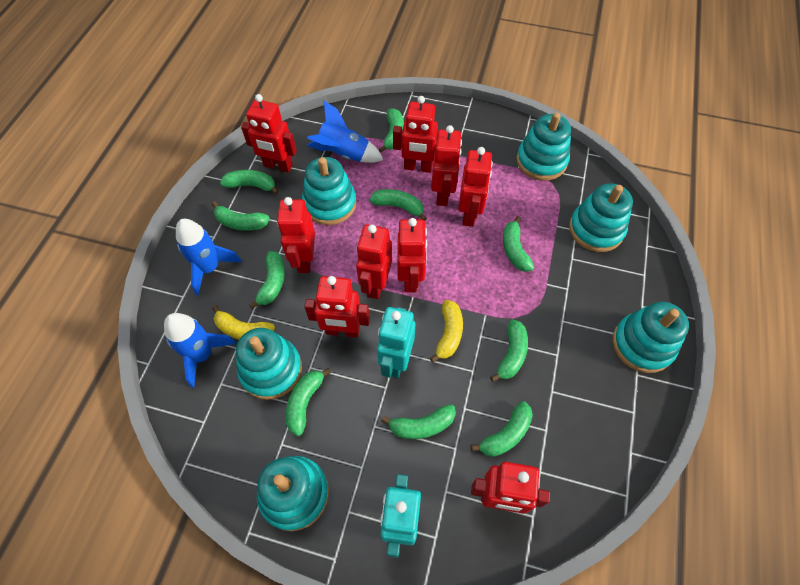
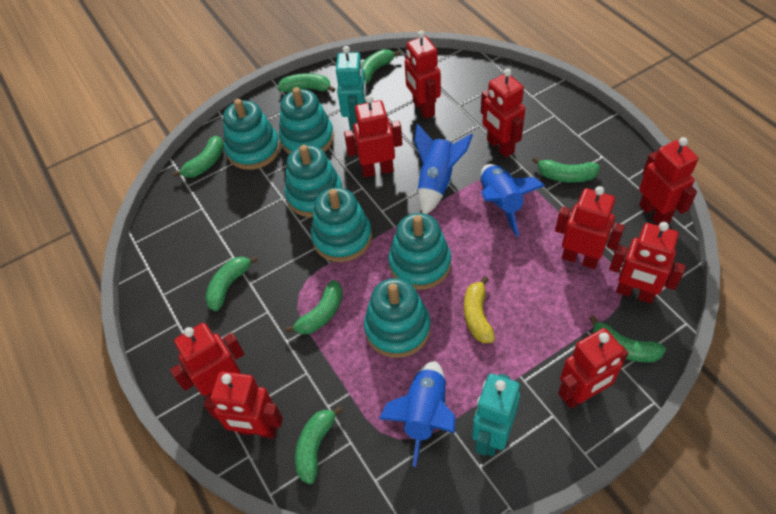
green banana: [212,201,270,231] [220,170,279,194] [249,251,285,309] [286,368,331,436] [370,189,427,221] [379,108,404,152] [381,404,456,439] [471,401,533,457] [490,320,528,382] [503,216,534,272] = 10 -> [173,136,224,178] [205,256,258,311] [278,73,335,92] [285,280,343,334] [295,406,343,484] [362,49,401,84] [532,157,600,183] [589,315,666,363] = 8
yellow banana: [212,305,275,340] [430,300,463,363] = 2 -> [464,276,495,343] = 1

